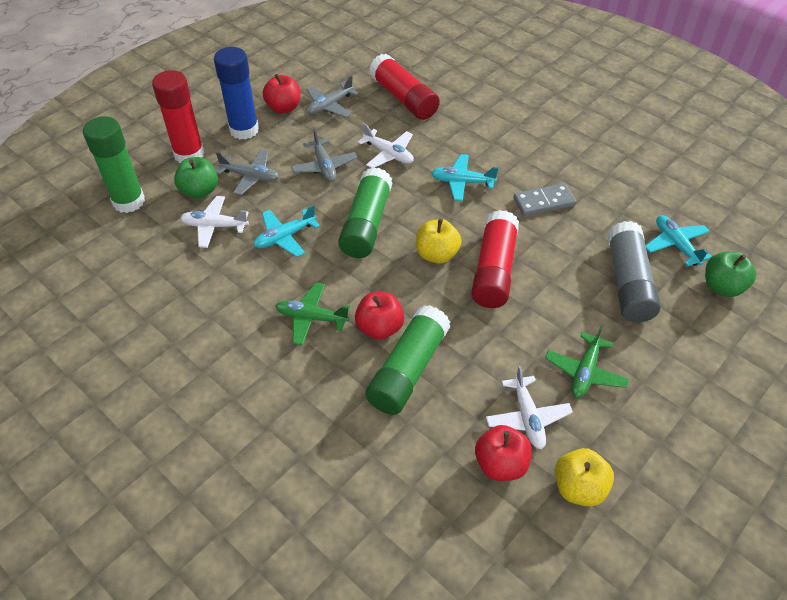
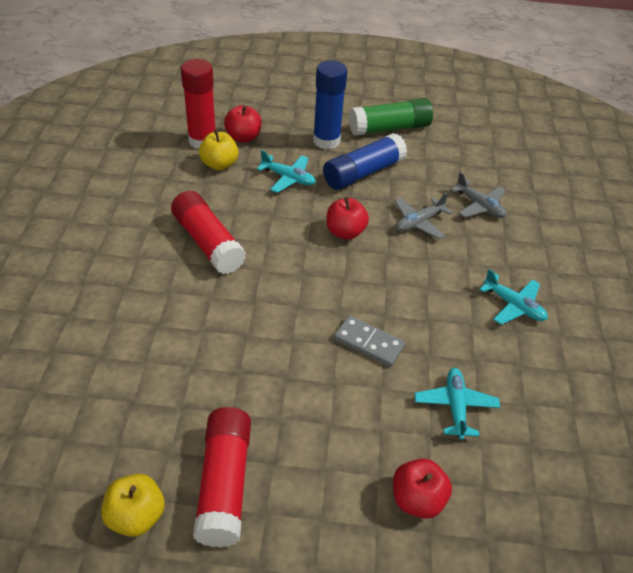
blue glue stick: [214,47,259,140] = 1 -> [313,60,347,149] [323,133,407,190] = 2
green apple: [174,157,218,199] [705,251,756,297] = 2 -> none = 0
green glue stick: [83,116,145,213] [338,167,393,258] [365,305,451,415] = 3 -> [349,98,433,136] = 1
green plane: [275,282,350,346] [545,325,629,398] = 2 -> none = 0
grey glue stick: [607,221,661,322] = 1 -> none = 0
grey plane: [216,150,279,195] [291,128,357,182] [306,75,359,117] = 3 -> [394,193,452,239] [451,172,507,218] = 2
white plane: [180,196,249,248] [357,123,414,168] [486,366,573,449] = 3 -> none = 0

